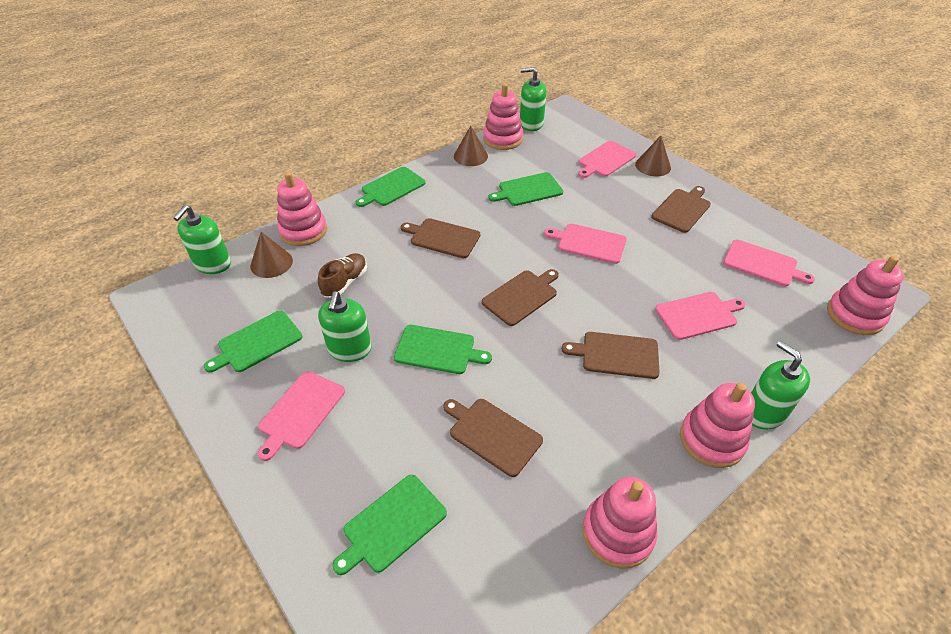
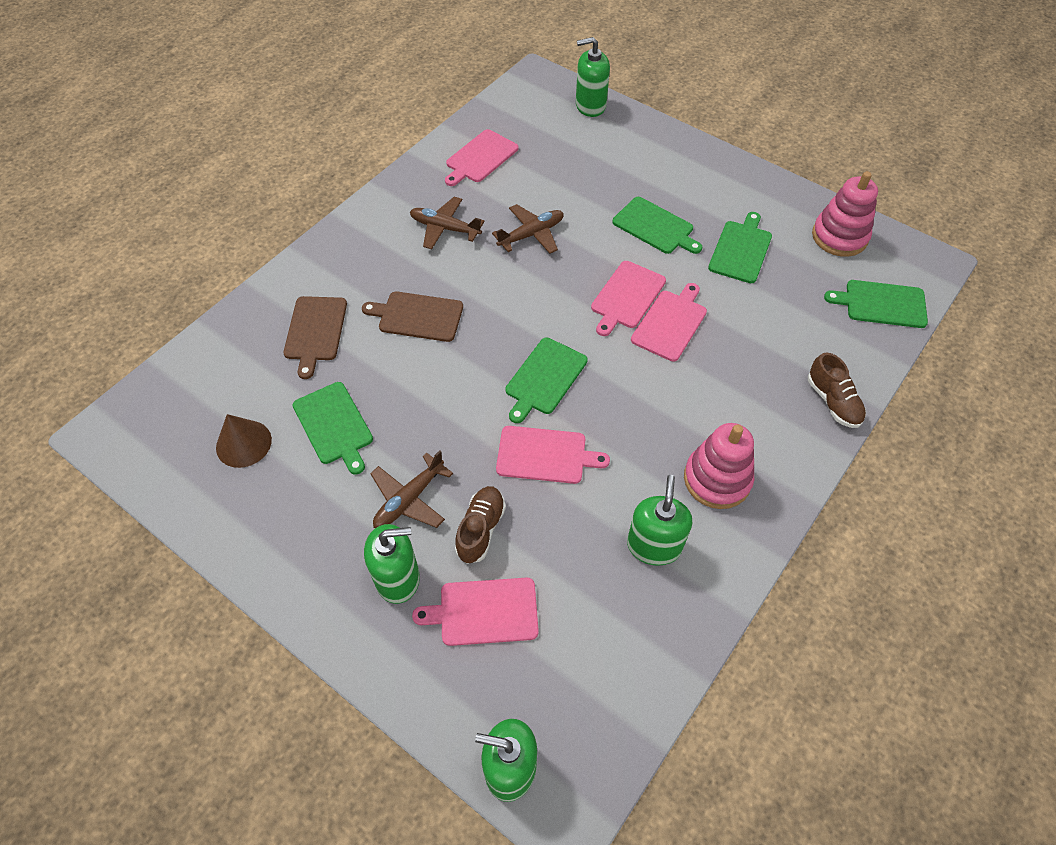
brown cone: [250,232,293,278] [454,126,488,166] [635,136,671,176] = 3 -> [216,414,272,468] = 1
brown cutting board: [401,218,480,258] [443,399,543,477] [482,269,559,326] [562,332,660,379] [651,186,711,233] = 5 -> [283,296,347,379] [362,291,463,342] = 2
brown plane: none = 0 -> [370,450,453,528] [410,197,485,249] [492,204,564,254] = 3
brown shoe: [318,253,367,298] = 1 -> [455,486,506,564] [808,352,866,428] = 2
pink stacking toy: [277,172,327,246] [483,83,523,150] [582,477,657,569] [680,383,755,468] [827,256,904,335] = 5 -> [684,423,754,509] [812,171,878,257] = 2

